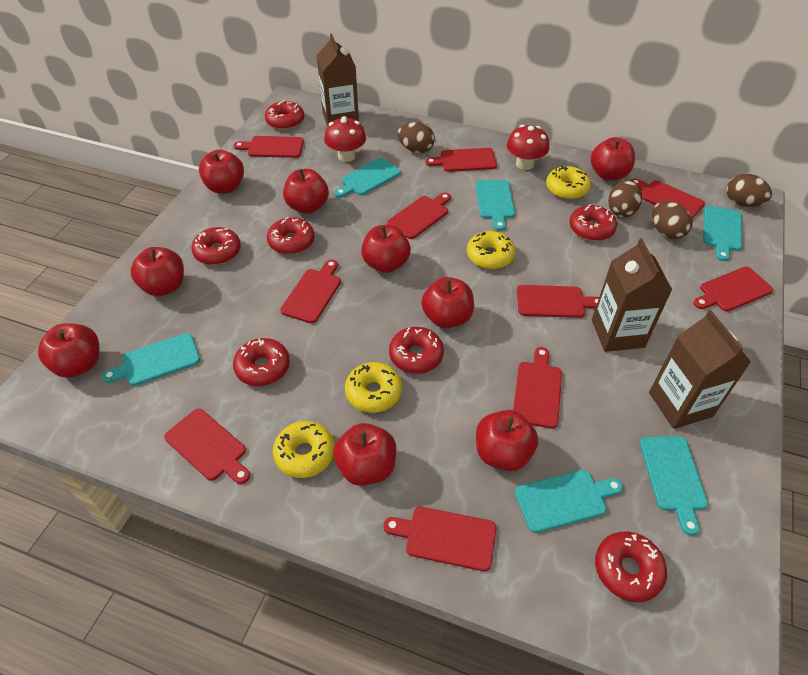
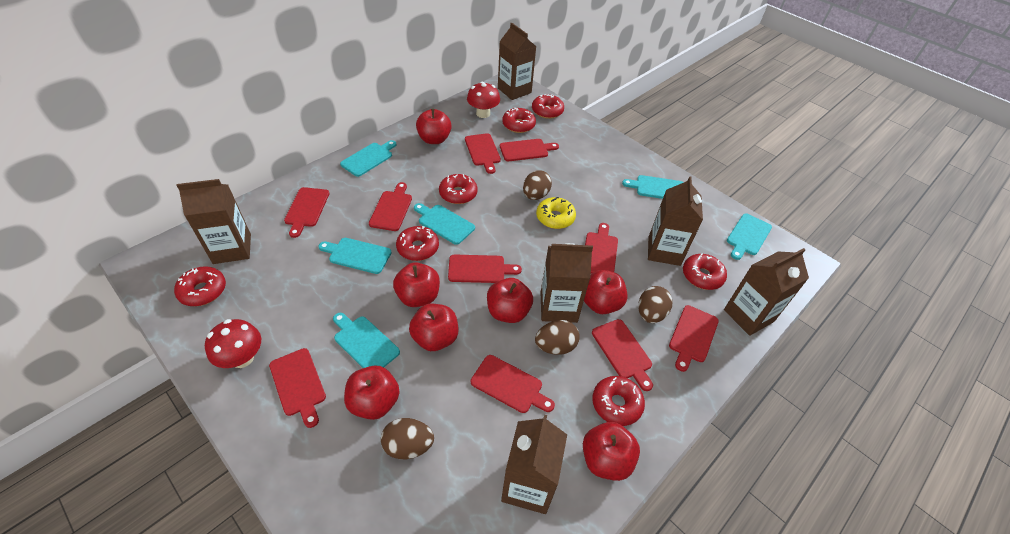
brown carton: [316,34,359,126] [592,238,672,352] [649,310,751,429] = 3 -> [176,179,251,264] [498,23,536,100] [501,415,567,514] [541,243,593,323] [648,176,703,266] [724,248,809,336] = 6
red apple: [38,323,99,378] [130,247,184,296] [199,150,244,194] [283,169,329,214] [333,423,396,486] [361,225,411,273] [421,277,474,328] [476,410,538,471] [591,137,635,181] = 9 -> [344,366,400,420] [393,262,440,307] [409,304,458,351] [416,109,452,144] [487,278,533,323] [583,422,640,481] [584,270,628,314] = 7
yellow donut: [273,421,335,478] [345,362,402,413] [467,231,515,269] [546,166,591,200] = 4 -> [536,197,576,229] = 1

